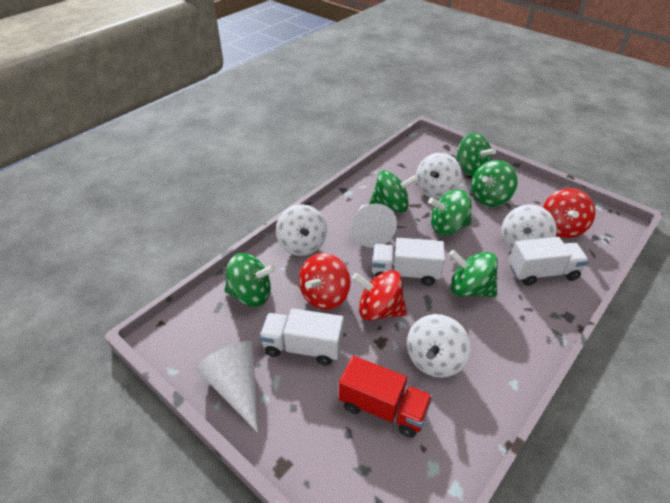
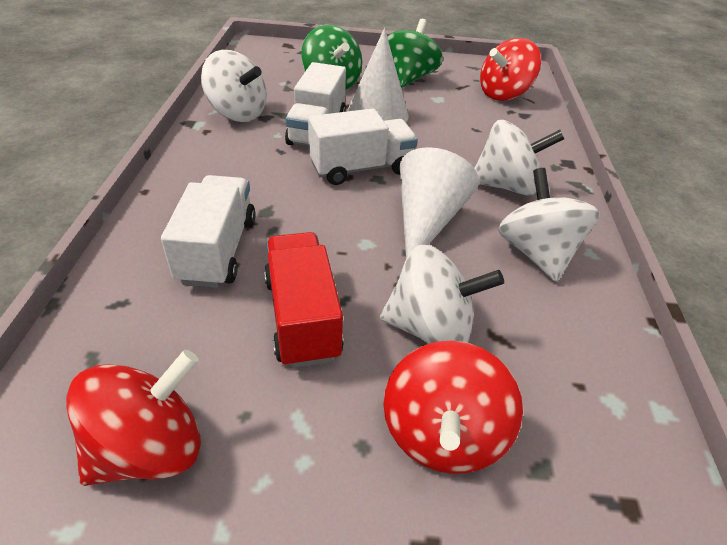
green spinning top: [224,253,276,307] [369,170,418,212] [428,189,471,235] [449,250,498,297] [456,133,496,176] [471,160,518,207] = 6 -> [301,25,362,90] [387,19,443,88] = 2

